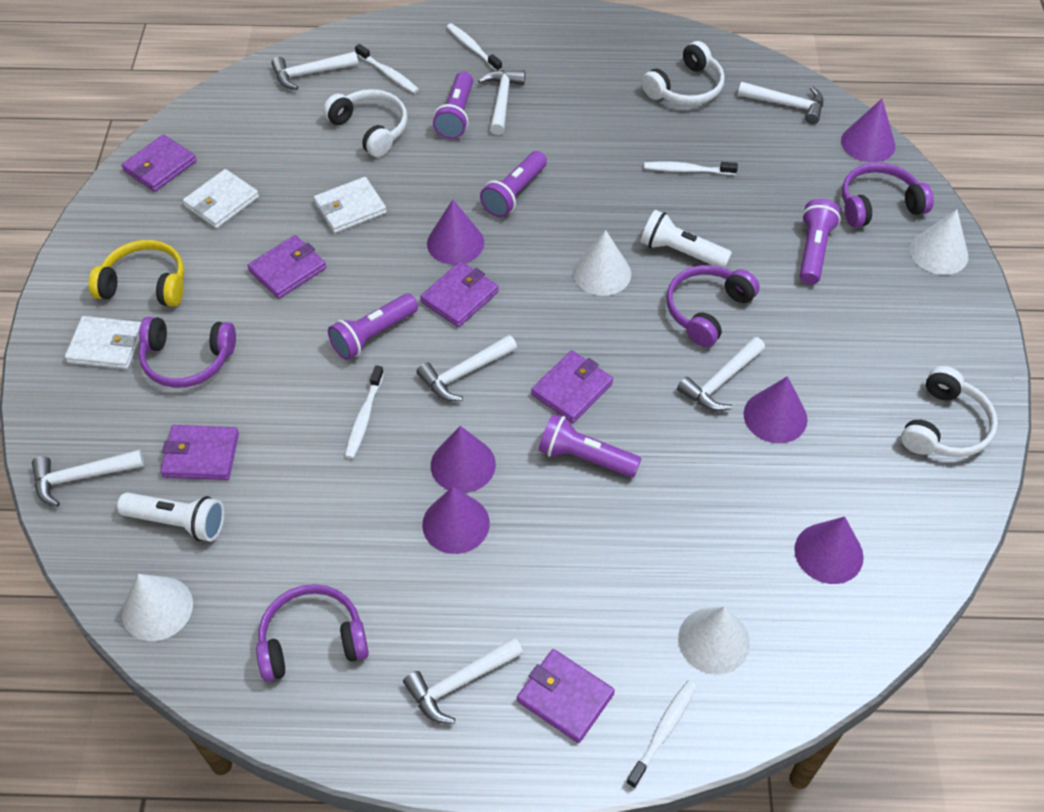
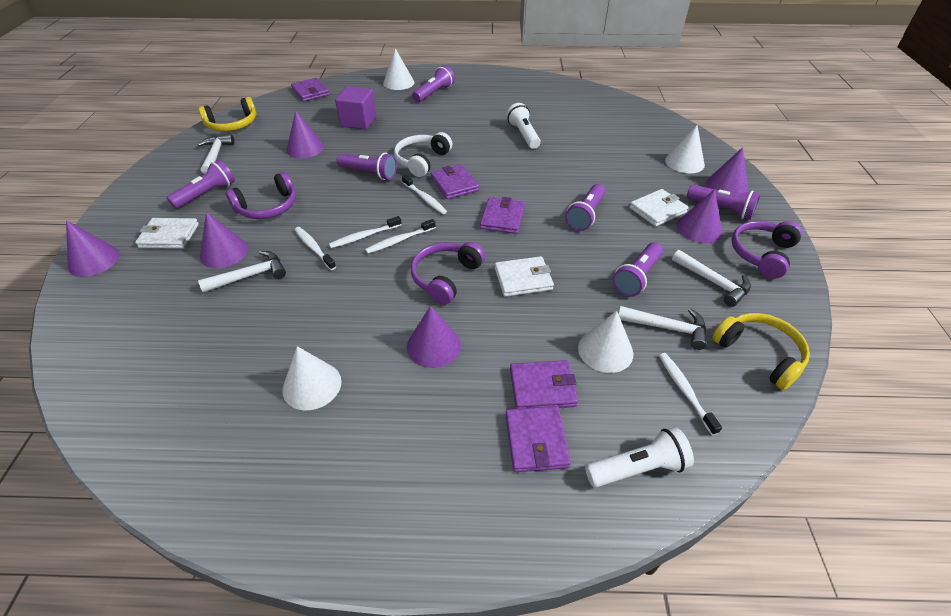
purple cube: none = 0 -> [335,87,376,129] = 1
purple flashlight: [328,293,418,360] [433,71,473,139] [480,151,547,217] [539,414,641,478] [800,199,841,284] = 5 -> [167,159,235,209] [337,153,397,180] [412,65,455,102] [565,184,605,231] [612,242,663,297] [687,185,760,220] = 6
purple headphones: [139,317,236,388] [256,584,369,682] [666,265,760,347] [842,163,934,228] = 4 -> [226,172,296,219] [411,242,485,305] [732,221,802,279] = 3
purple wallet: [121,134,197,192] [160,425,239,480] [247,235,326,299] [420,261,499,327] [517,649,615,743] [531,350,613,423] = 6 -> [291,78,330,102] [431,165,479,199] [480,197,525,234] [505,406,571,472] [510,360,578,409] = 5
white hammer: [32,449,144,507] [271,51,358,90] [403,637,523,724] [417,335,517,401] [478,70,525,135] [677,337,765,411] [738,82,823,124] = 7 -> [198,134,234,174] [198,251,286,293] [618,306,707,350] [672,250,751,307] = 4
white headphones: [323,89,407,157] [641,41,725,105] [901,366,998,457] = 3 -> [394,132,452,177] = 1
yellow headphones: [89,240,184,307] = 1 -> [198,97,257,131] [712,313,810,390] = 2

